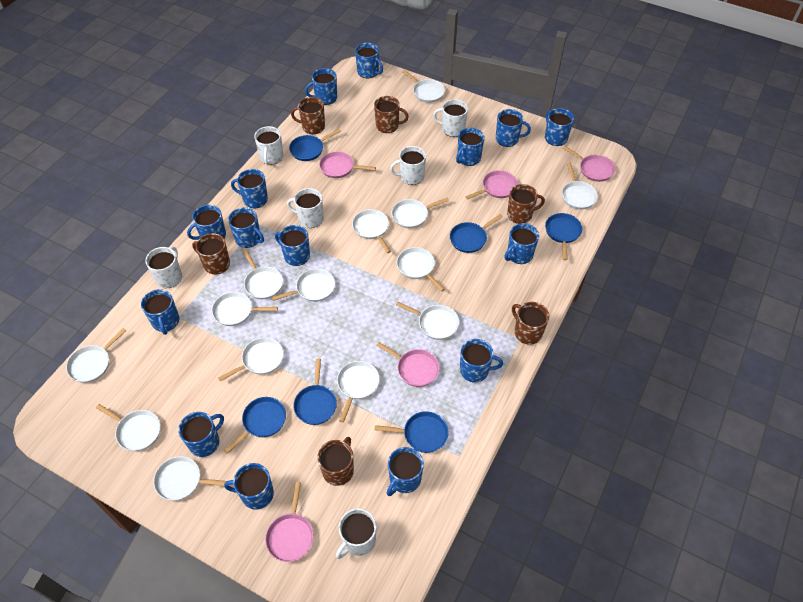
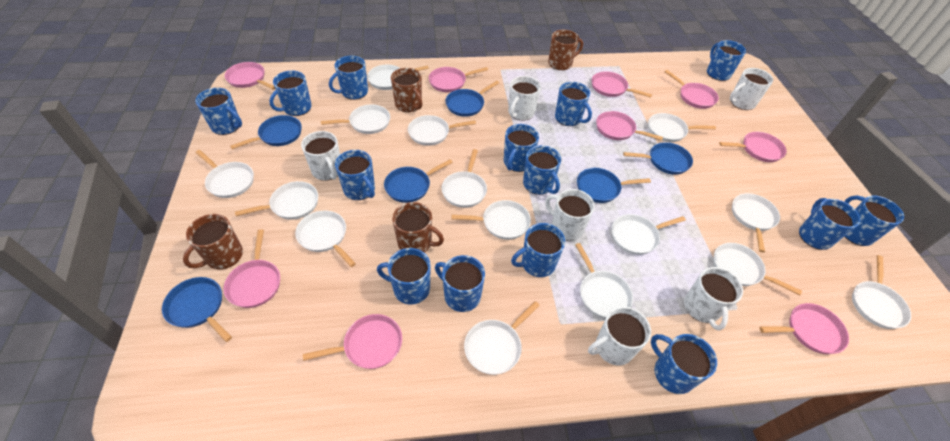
blue mug: [141,289,179,335] [178,412,224,457] [187,205,226,240] [224,463,274,510] [228,207,264,248] [231,169,268,208] [275,225,310,266] [305,68,337,105] [355,43,383,78] [387,447,424,496] [456,128,485,166] [460,339,503,383] [496,109,531,147] [505,223,539,264] [545,108,574,146] = 15 -> [195,88,242,135] [269,70,312,116] [329,56,368,100] [335,150,375,200] [377,248,431,305] [435,255,485,312] [504,124,539,172] [511,223,565,277] [523,145,561,195] [555,82,592,126] [651,334,717,394] [707,40,746,81] [799,198,860,250] [844,195,904,246] = 14
brown mug: [192,233,230,275] [291,97,325,134] [317,437,354,486] [374,96,409,133] [507,184,545,224] [512,302,549,345] = 6 -> [183,214,243,270] [391,68,422,112] [392,202,444,253] [548,30,583,70] = 4
pink pan: [265,482,314,562] [319,151,376,178] [376,342,440,387] [466,170,518,199] [563,146,615,182] = 5 -> [224,230,280,308] [225,62,275,90] [303,314,402,369] [429,67,488,92] [592,71,652,98] [596,111,663,140] [665,70,719,109] [719,132,786,162] [759,303,849,354] = 9
white pan: [66,328,126,383] [96,404,160,451] [153,456,227,501] [212,292,278,326] [218,337,284,381] [242,249,283,299] [272,269,335,302] [337,361,380,422] [352,209,391,253] [391,197,449,228] [396,302,459,340] [397,247,445,291] [402,70,445,103] [562,162,598,209] = 14 -> [195,150,254,198] [235,181,318,220] [295,210,356,267] [321,104,390,134] [367,65,429,90] [408,115,476,146] [442,149,487,208] [451,200,531,240] [464,301,540,375] [575,243,633,318] [612,214,686,255] [648,113,716,142] [713,243,802,295] [732,193,780,252] [852,255,911,329] = 15

